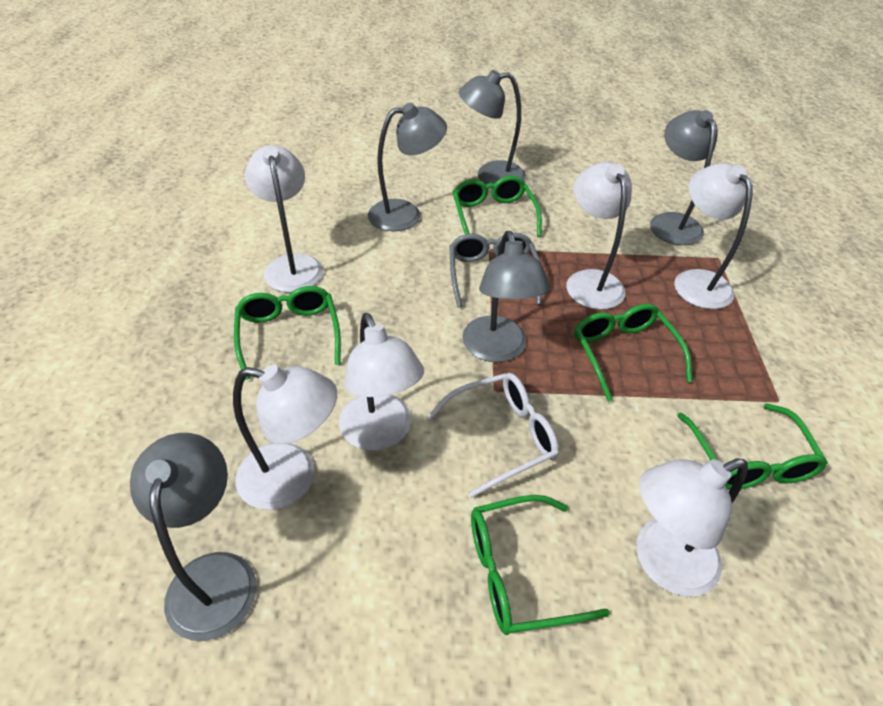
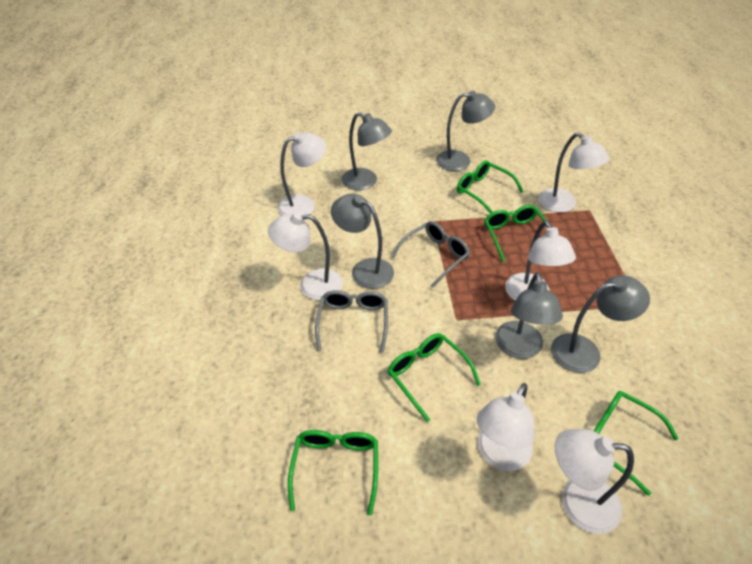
grey glasses: [449,233,542,307] = 1 -> [315,290,388,353] [392,221,470,288] = 2
white glasses: [427,373,559,498] = 1 -> none = 0

